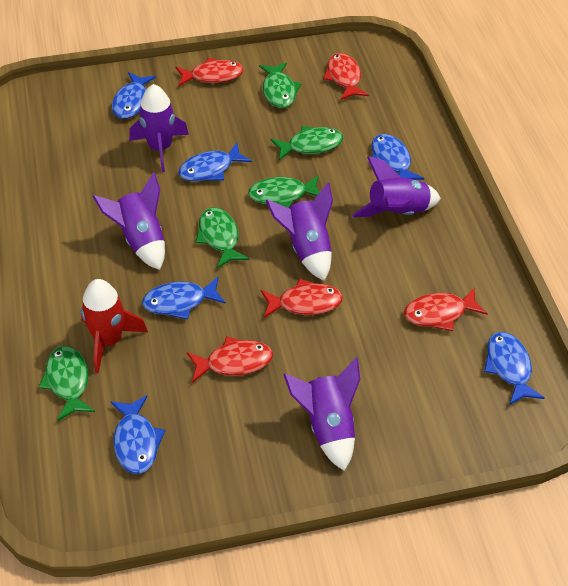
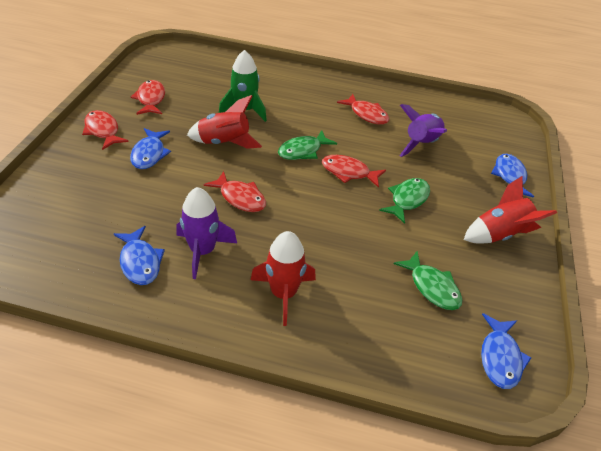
blue fish: [111,395,165,474] [112,72,156,119] [142,277,226,319] [178,143,252,181] [371,134,424,180] [484,332,544,405] = 6 -> [114,226,165,285] [130,128,171,169] [481,313,531,389] [491,154,534,198] = 4
green fish: [39,346,95,421] [195,207,249,268] [248,175,320,208] [259,62,301,108] [271,126,343,160] = 5 -> [278,130,337,160] [379,178,430,224] [393,251,462,310] = 3
green rocket: none = 0 -> [219,50,267,122] = 1
purple rocket: [93,172,165,270] [129,84,189,172] [266,182,333,281] [283,357,360,471] [352,156,441,217] = 5 -> [176,187,237,279] [399,104,447,157] = 2
red rocket: [80,279,148,373] = 1 -> [187,95,262,149] [251,231,316,326] [464,176,557,244] = 3

